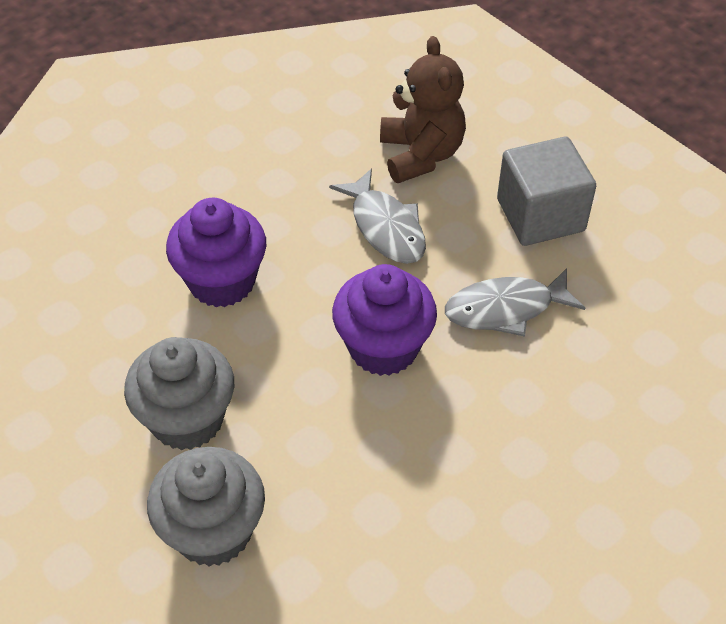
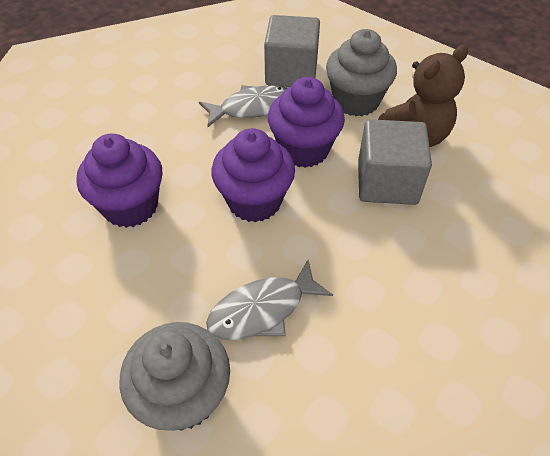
grey cube: [497,137,596,246] = 1 -> [264,15,320,87] [358,119,432,205] = 2
purple cupcake: [166,198,266,307] [332,264,437,376] = 2 -> [76,134,162,228] [211,128,295,222] [268,77,345,168] = 3

